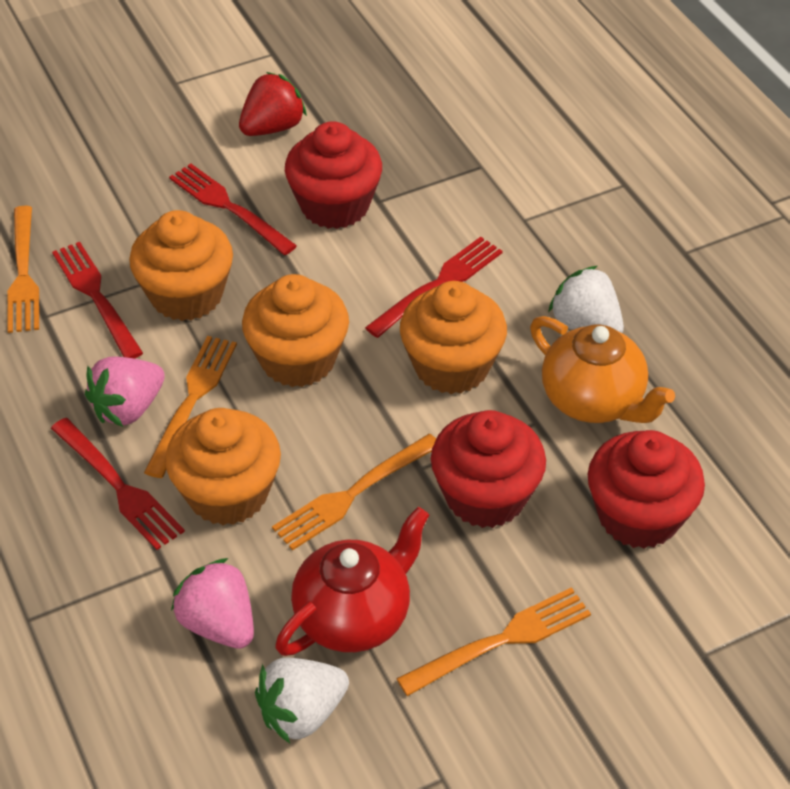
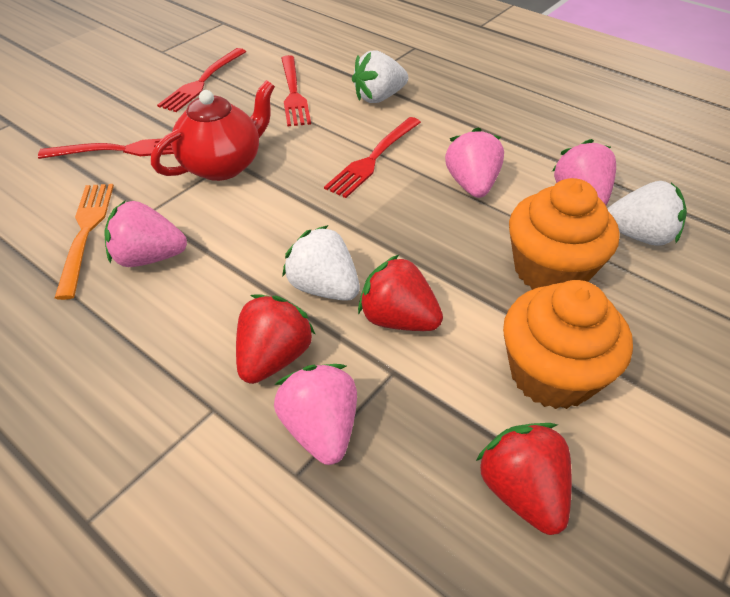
orange cupcake: [129,210,233,321] [165,408,281,525] [242,274,349,387] [400,281,507,394] = 4 -> [503,280,633,409] [509,178,620,290] = 2
orange fork: [7,206,39,333] [144,336,237,478] [272,434,436,551] [396,587,591,696] = 4 -> [55,184,114,300] = 1
orange teapot: [530,316,675,423] = 1 -> none = 0
pink strawberry: [85,356,165,427] [171,558,254,649] = 2 -> [105,201,187,267] [274,364,357,465] [445,127,504,198] [552,139,616,205] = 4
red cupcake: [285,121,382,229] [431,410,546,528] [588,430,705,549] = 3 -> none = 0
red strawberry: [239,72,307,136] = 1 -> [236,294,315,384] [358,255,443,331] [476,423,572,535] = 3
white strawberry: [255,657,349,743] [548,266,624,333] = 2 -> [282,225,360,301] [352,50,408,103] [607,181,687,246] = 3

